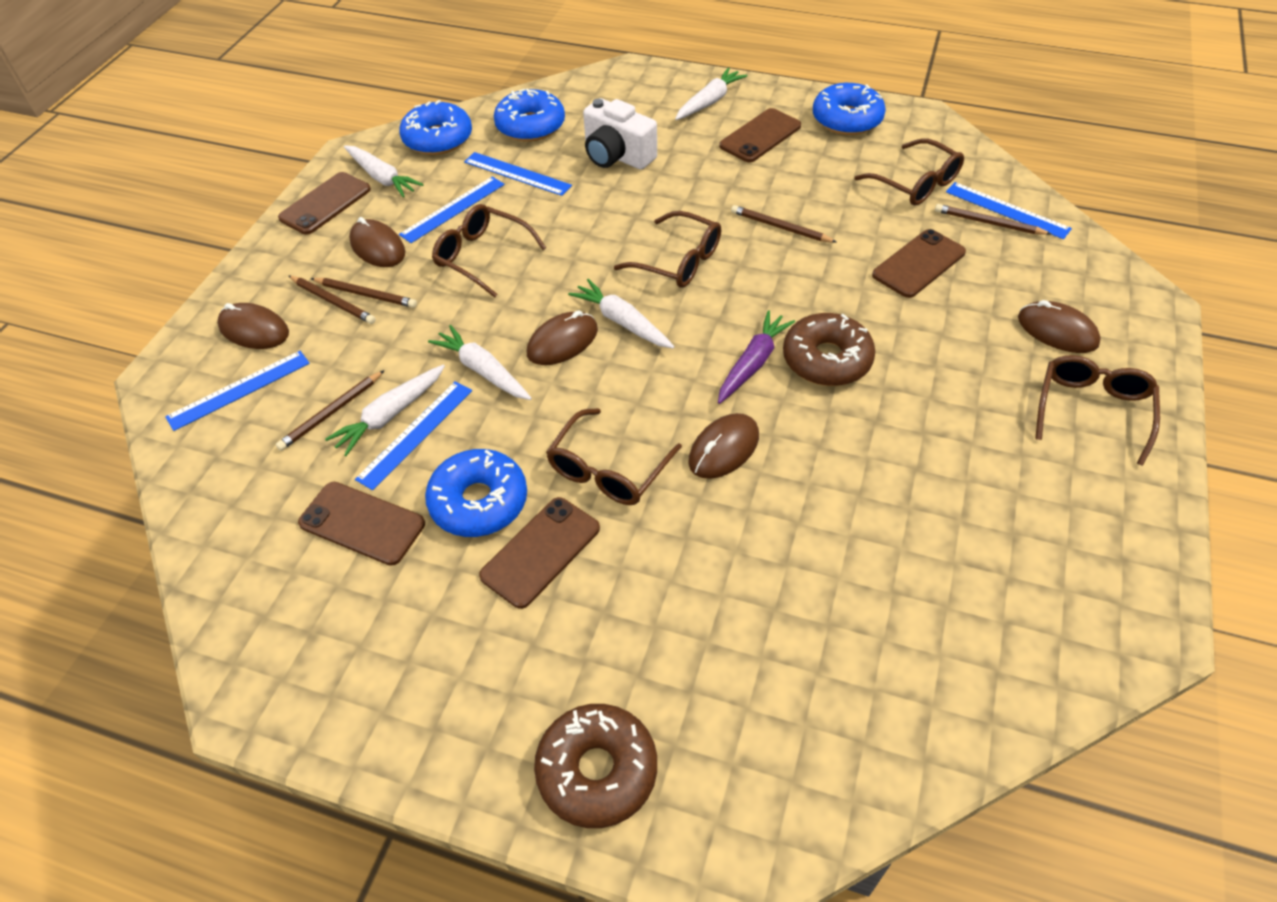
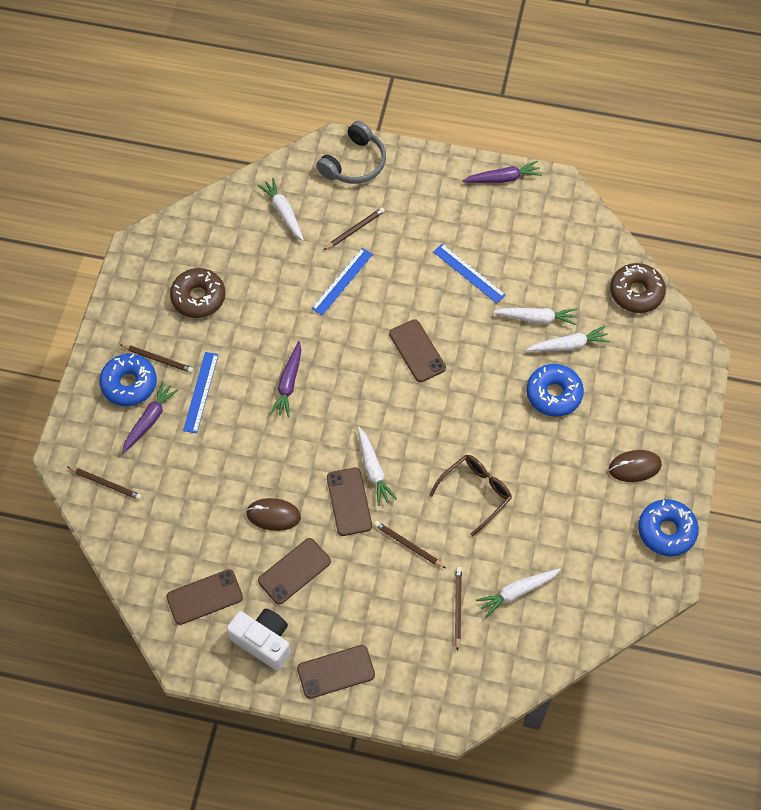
blue donut: [399,100,472,155] [425,449,527,537] [494,88,565,141] [813,83,886,135] = 4 -> [99,354,157,406] [526,364,584,417] [638,499,699,557] = 3
blue ruler: [165,351,310,431] [355,381,472,490] [399,177,505,243] [464,152,572,196] [946,182,1072,239] = 5 -> [183,352,219,433] [312,248,373,315] [433,244,506,303] = 3
brown glasses: [432,204,546,298] [546,408,682,505] [614,211,721,288] [854,138,964,206] [1035,355,1160,466] = 5 -> [429,455,512,536] = 1
brown mouse: [217,303,289,349] [349,217,405,267] [527,310,598,365] [688,413,759,479] [1018,300,1101,353] = 5 -> [246,498,301,531] [609,450,662,482] = 2
grey headphones: none = 0 -> [316,121,386,184] = 1
purple carrot: [718,310,795,404] = 1 -> [122,381,179,454] [270,341,301,417] [462,161,542,183] = 3

